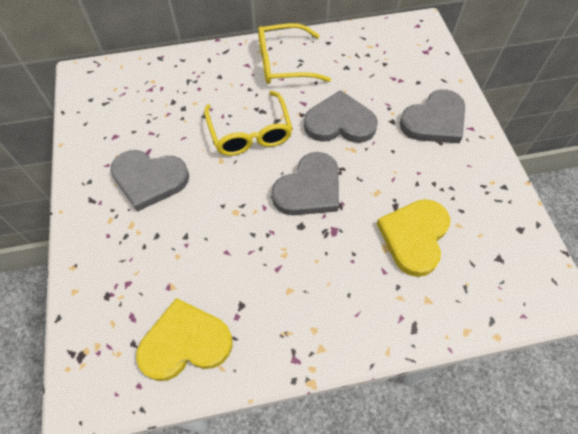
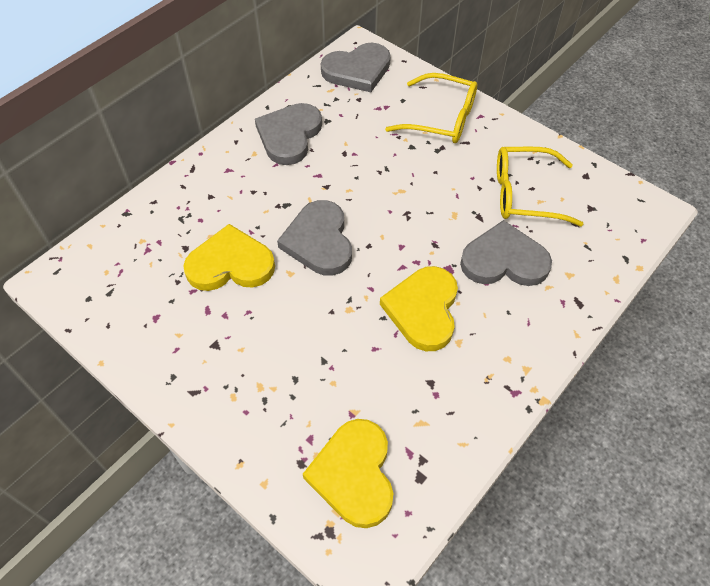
yellow heart: [136,298,233,381] [377,199,450,277] = 2 -> [183,224,275,291] [303,419,393,528] [380,266,458,351] = 3

